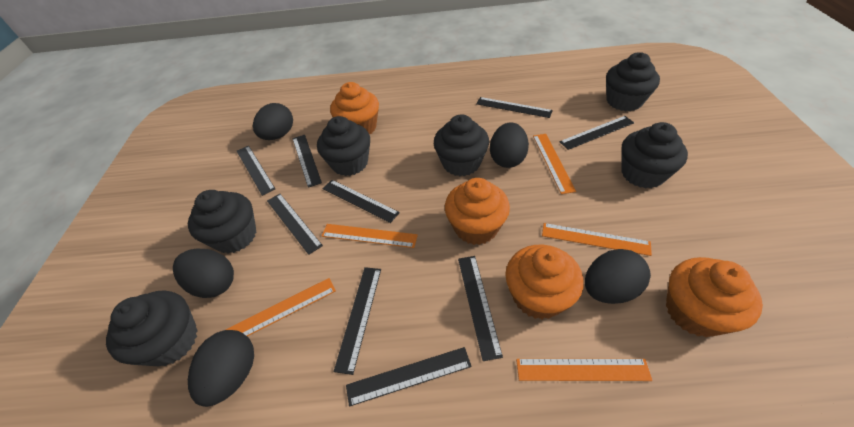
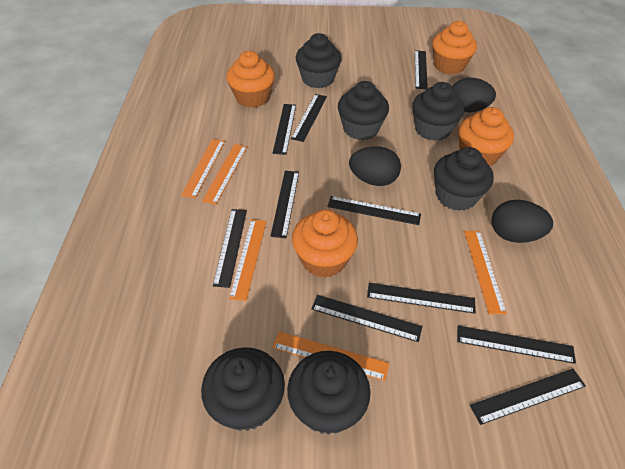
black egg: [173,248,234,298] [188,330,254,407] [253,103,293,140] [490,122,529,168] [585,249,651,304] = 5 -> [349,146,401,186] [452,78,496,112] [492,200,553,243] = 3
black ruler: [237,146,275,196] [267,194,323,255] [293,135,322,188] [322,180,400,223] [334,267,381,375] [346,347,472,407] [458,256,503,361] [476,97,553,118] [560,116,634,150] = 9 -> [213,209,247,288] [270,171,299,238] [273,104,296,155] [291,94,327,142] [311,295,422,342] [327,196,421,225] [367,283,476,314] [415,50,428,89] [457,325,576,364] [470,369,586,425] = 10

